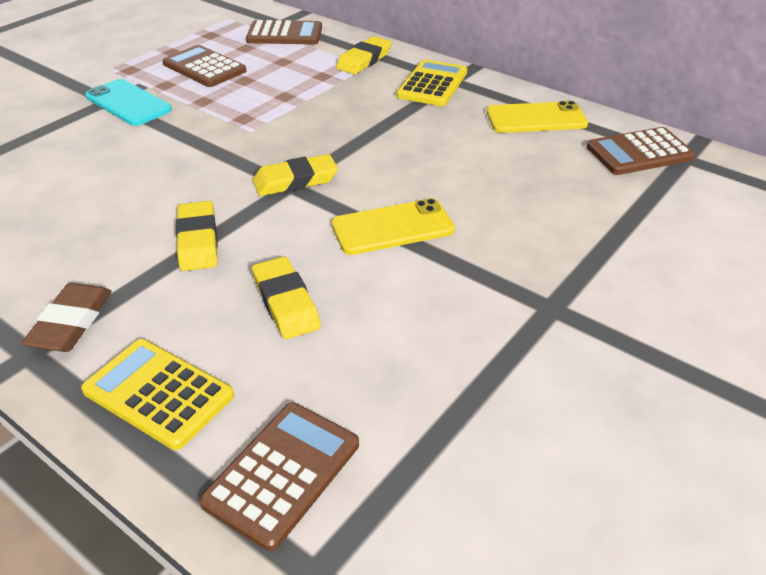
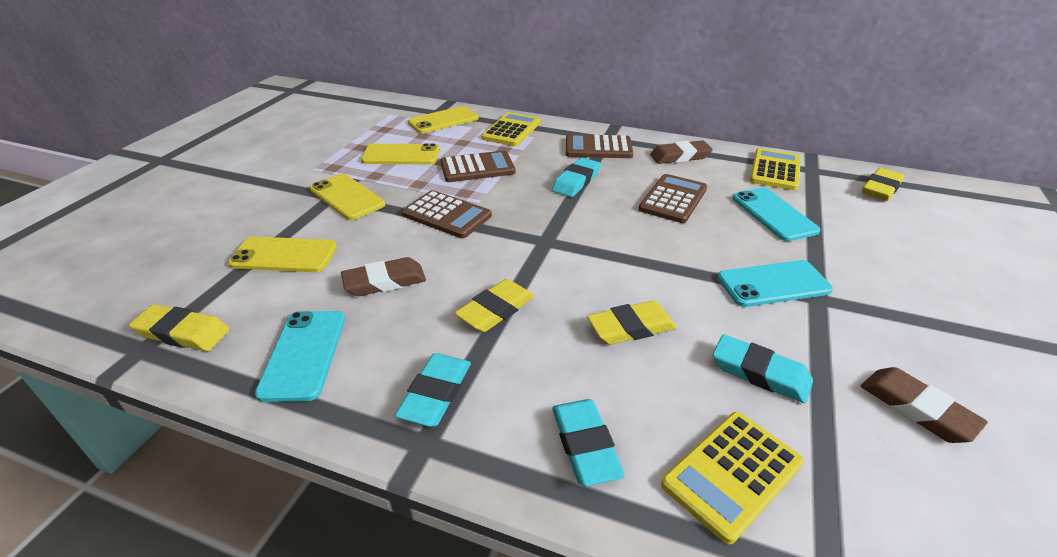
brown eraser: [21,283,112,352] = 1 -> [341,257,426,296] [650,140,713,164] [861,367,988,443] = 3
turquoise eraser: none = 0 -> [395,353,471,427] [552,158,601,197] [552,399,625,486] [713,334,813,403] = 4
turquoise phone: [85,79,172,126] = 1 -> [255,311,345,402] [717,260,833,307] [733,188,820,241] = 3
yellow calculator: [81,339,234,450] [397,60,467,106] = 2 -> [482,112,541,146] [661,412,804,544] [750,148,801,190] = 3
yellow phone: [331,198,455,255] [487,101,588,133] = 2 -> [228,237,337,272] [310,174,385,220] [361,143,440,164] [408,106,479,133] = 4

